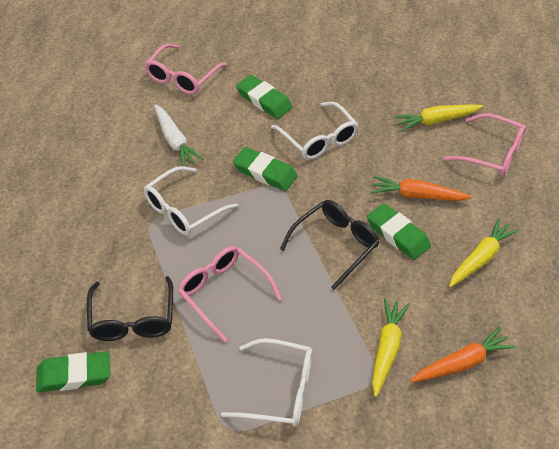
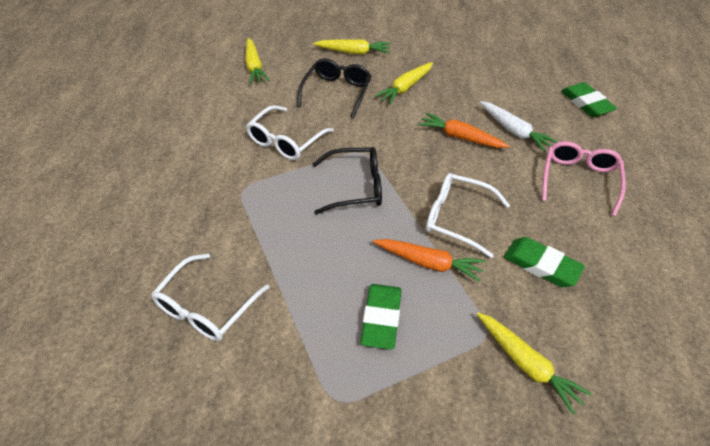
green eraser: [36,351,110,392] [233,147,298,191] [236,75,292,119] [367,203,431,260] = 4 -> [360,284,402,349] [504,237,585,287] [561,82,617,117] = 3
pink glasses: [144,43,227,94] [178,246,282,343] [444,113,526,176] = 3 -> [542,141,626,216] = 1
yellow carrot: [372,298,410,397] [394,104,483,132] [449,218,519,287] = 3 -> [245,38,270,84] [313,39,391,54] [375,62,433,105] [477,312,592,415] = 4

